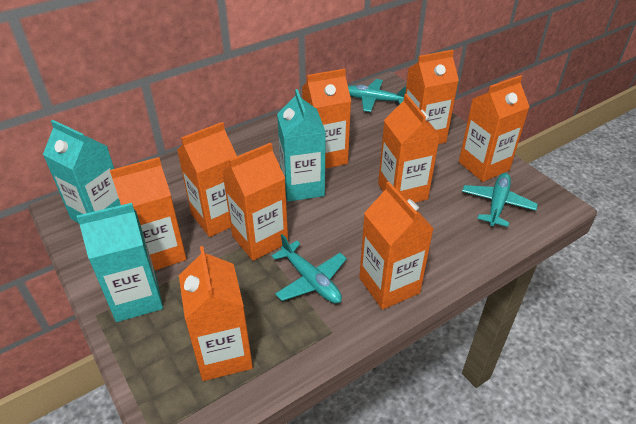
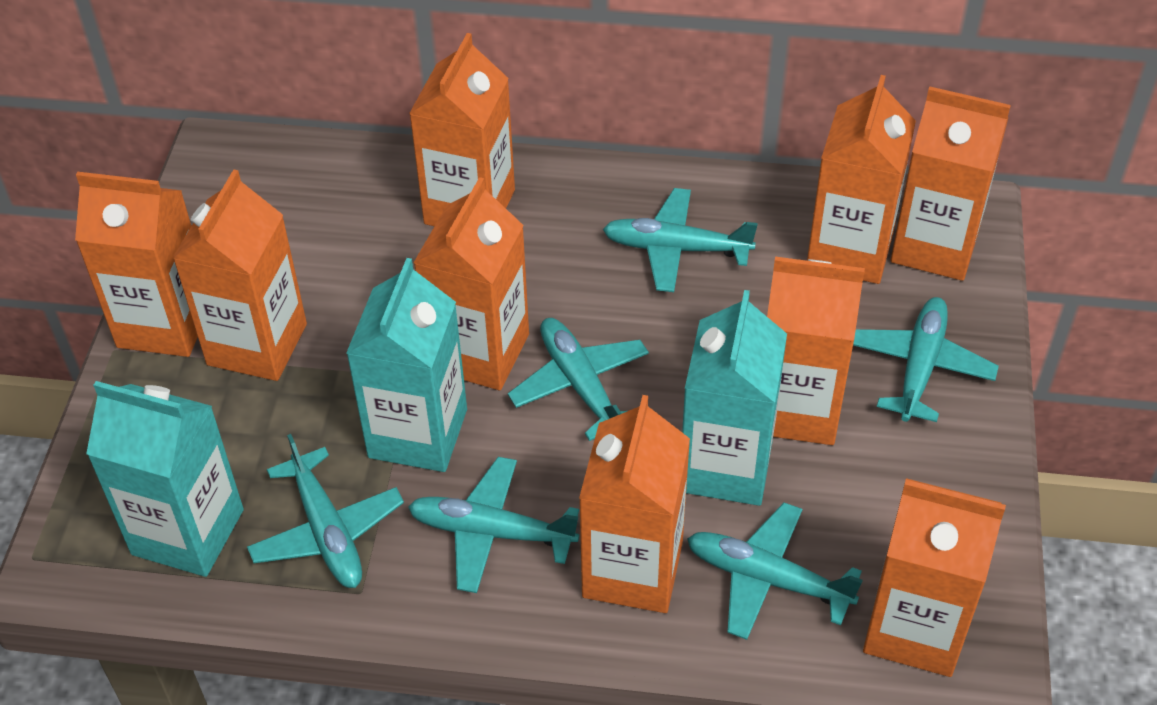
turquoise plane: [271,234,347,303] [348,79,406,112] [462,173,538,227] = 3 -> [247,434,404,588] [408,457,579,593] [508,318,649,441] [603,188,758,292] [687,503,863,640] [853,297,999,422] = 6

